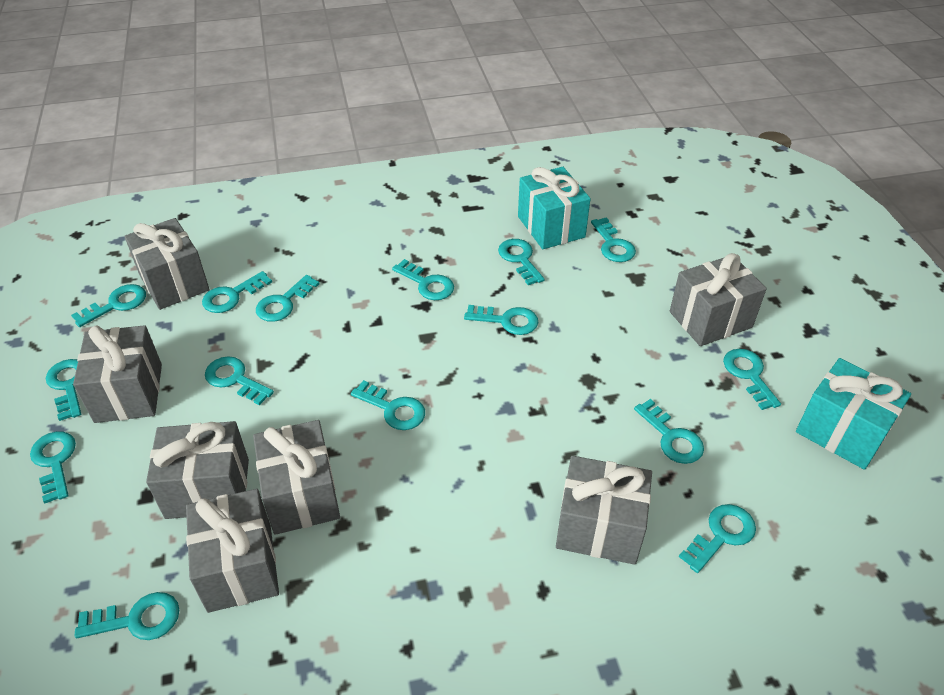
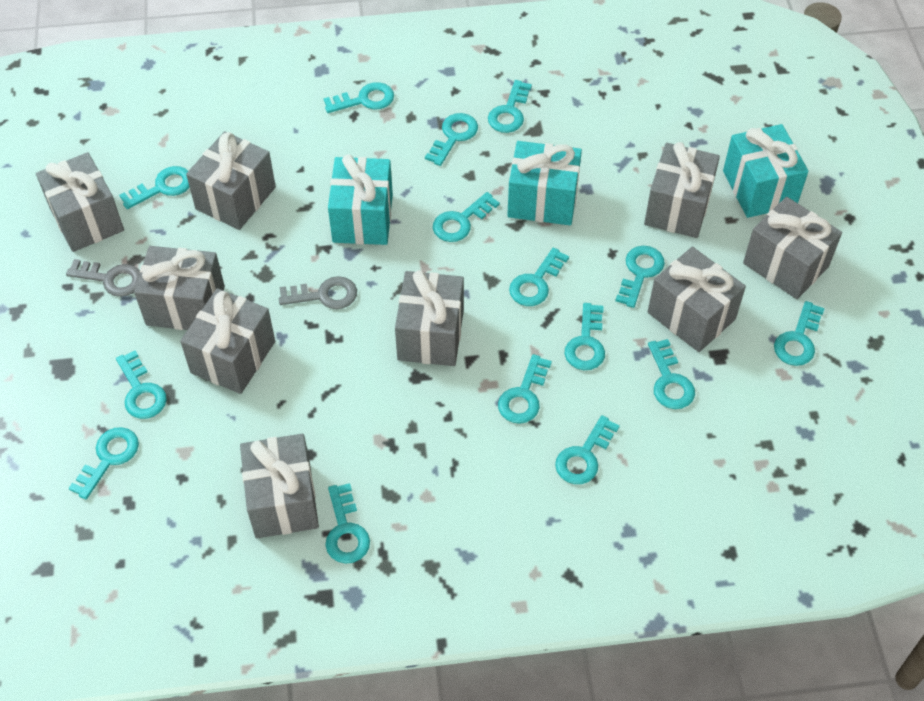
grey gift: [73,325,162,423] [124,218,210,310] [146,421,249,519] [186,489,279,613] [253,420,340,535] [556,456,652,565] [670,253,767,346] = 7 -> [36,152,124,252] [134,246,225,330] [180,288,275,394] [186,131,276,230] [240,434,319,538] [395,270,464,366] [644,142,720,238] [648,247,746,352] [743,197,842,299] = 9
grey key: none = 0 -> [66,259,140,297] [279,276,357,309] = 2
turquoise gift: [518,167,590,249] [796,358,911,470] = 2 -> [328,154,393,245] [507,141,582,225] [723,124,808,218] = 3

